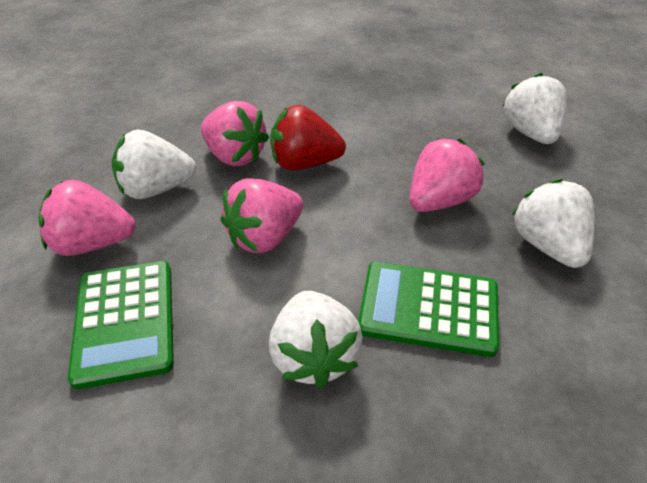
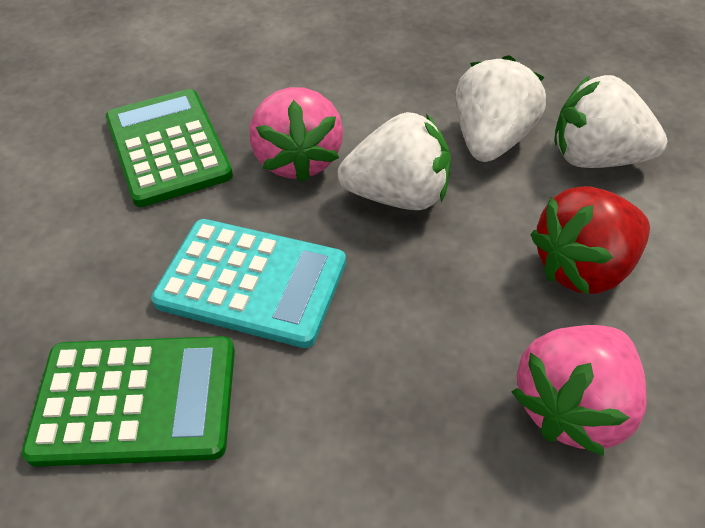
pink strawberry: [38,180,135,256] [201,101,269,166] [221,178,303,253] [409,138,485,212] = 4 -> [250,87,343,183] [512,325,647,456] = 2
turquoise calculator: none = 0 -> [151,219,346,348] = 1
white strawberry: [112,130,196,199] [269,291,363,388] [502,73,567,144] [512,179,595,268] = 4 -> [337,112,451,210] [455,55,546,162] [554,75,667,168] = 3

